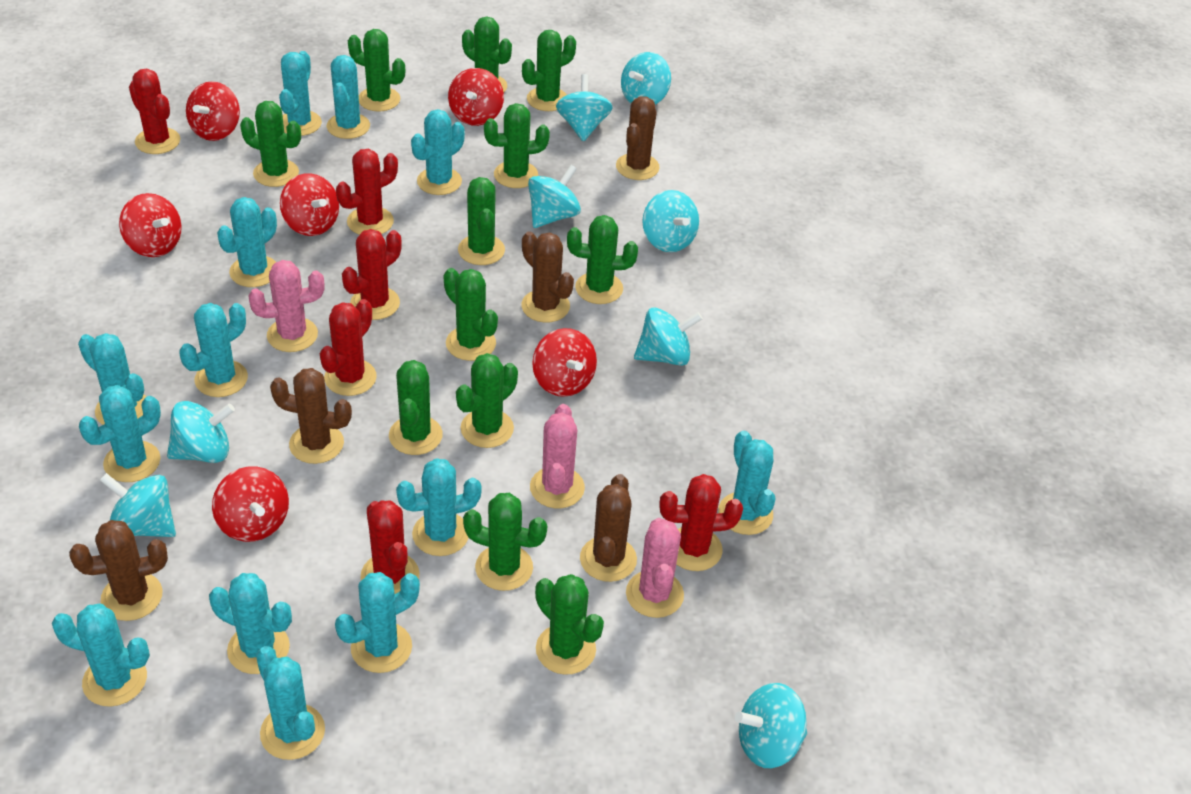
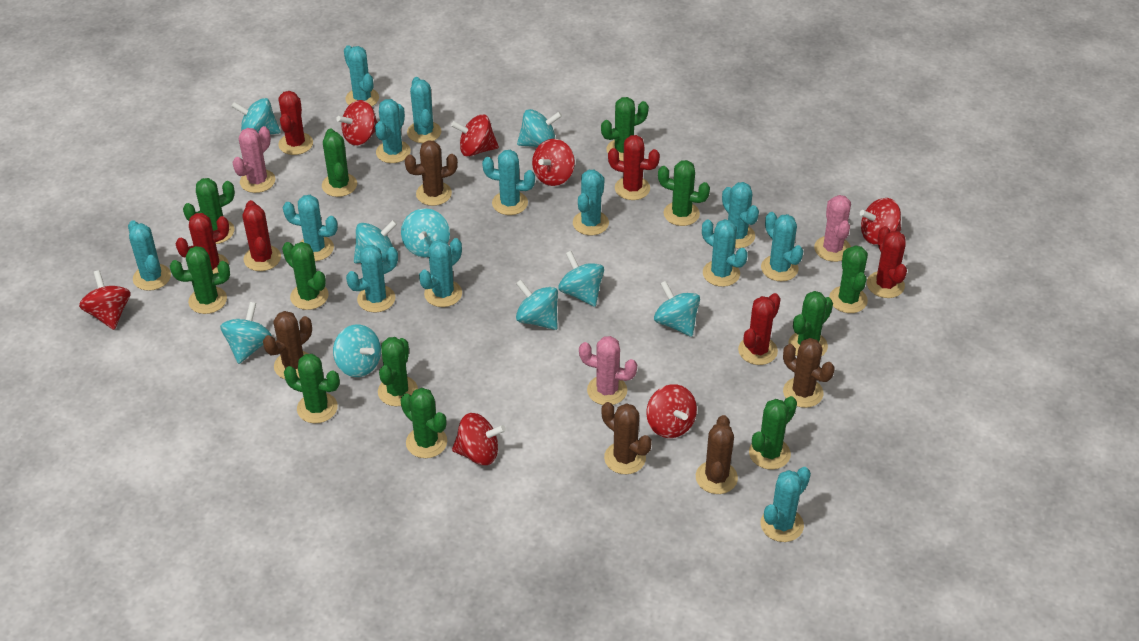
red spinning top: [119,193,181,257] [186,81,240,141] [212,466,289,542] [280,173,339,236] [448,68,504,126] [532,328,597,397] = 6 -> [79,270,131,330] [336,100,377,146] [451,114,499,157] [452,413,506,465] [532,139,575,186] [646,384,697,438] [860,198,901,244] = 7
turquoise spinning top: [100,473,176,537] [167,401,235,463] [528,165,581,228] [556,74,613,142] [621,52,671,105] [634,307,703,366] [642,190,699,252] [735,683,807,768] = 8 -> [220,302,272,364] [231,98,281,134] [333,324,381,377] [354,220,397,263] [401,208,450,257] [516,280,558,330] [517,109,562,147] [558,251,604,307] [654,281,700,337] = 9

